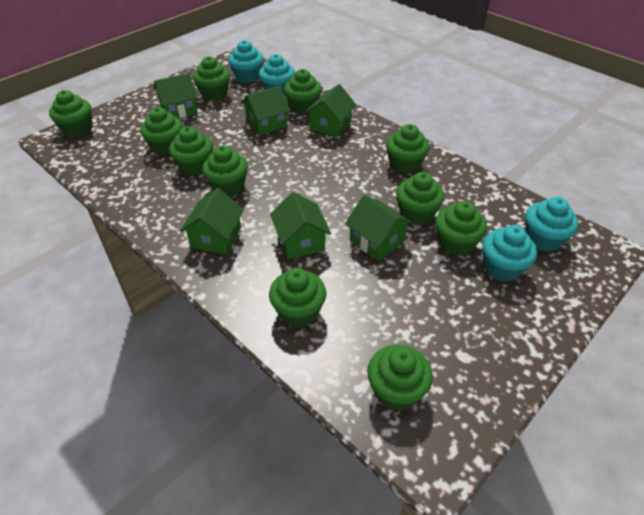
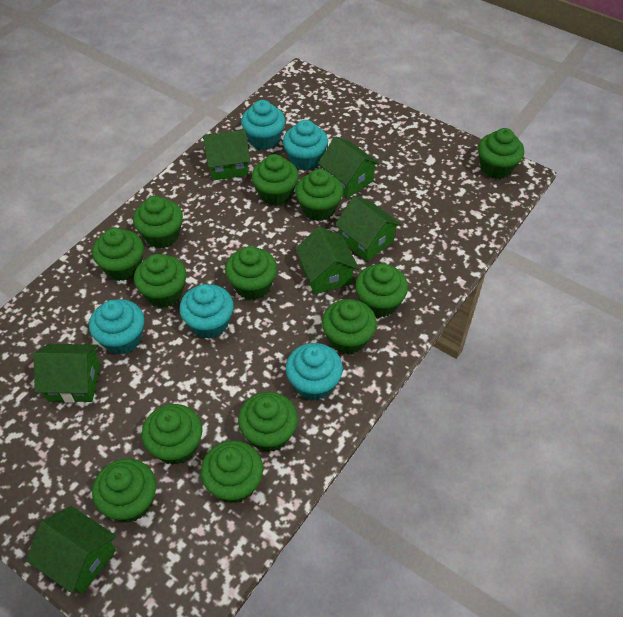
green cupcake: [49,90,92,137] [140,107,183,156] [169,126,213,176] [193,56,230,101] [202,145,248,196] [269,268,326,328] [284,69,322,114] [367,345,433,411] [386,124,430,174] [396,172,444,225] [435,201,487,256] = 11 -> [92,228,144,281] [92,458,156,522] [133,196,183,249] [134,254,186,308] [142,404,202,465] [201,440,263,503] [225,246,277,300] [238,392,298,452] [252,154,299,206] [295,169,343,221] [322,299,377,355] [355,263,408,318] [478,128,524,179] = 13
turquoise cupcake: [228,40,264,83] [259,54,295,96] [482,225,537,282] [525,197,578,252] = 4 -> [89,299,144,355] [179,284,234,339] [241,100,285,150] [283,120,328,170] [286,343,343,401] = 5

